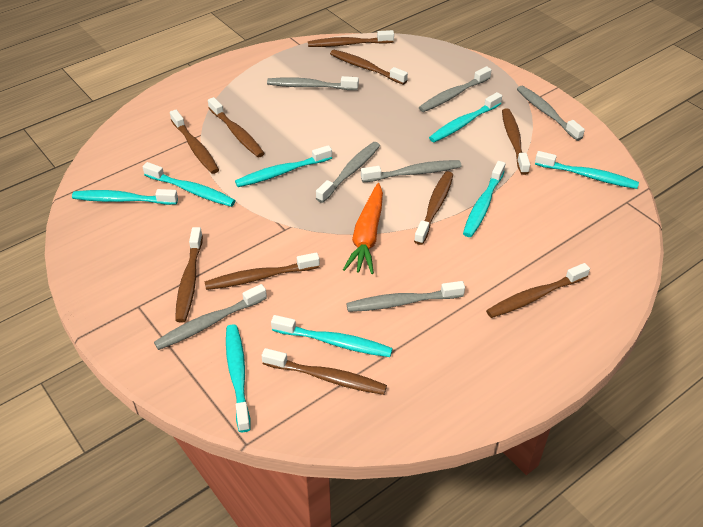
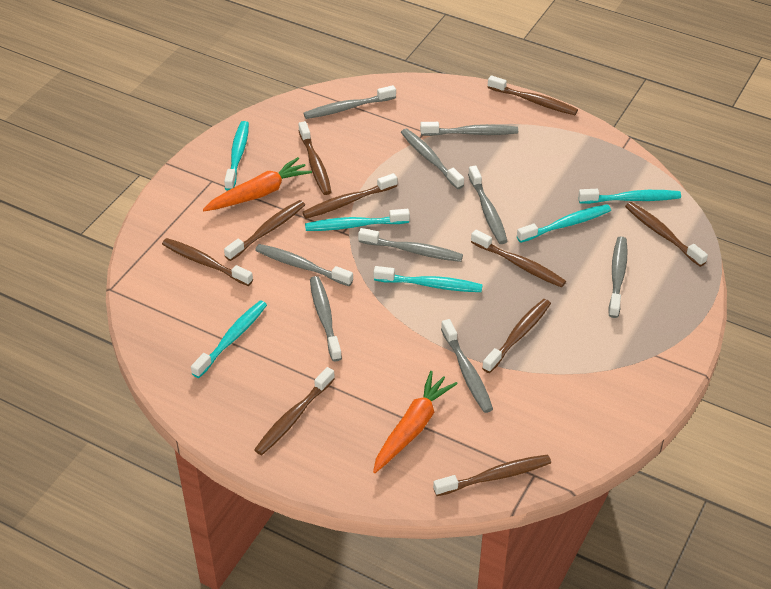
grey toothbrush: [154,284,267,350] [267,76,359,90] [316,142,380,203] [346,281,465,312] [361,160,462,182] [419,66,492,112] [517,86,585,141] = 7 -> [255,244,353,286] [304,85,396,119] [310,276,342,362] [358,228,463,262] [401,129,464,189] [420,122,518,136] [441,319,493,413] [468,165,508,244] [608,237,628,318] = 9
orange carrot: [343,183,383,274] = 1 -> [203,157,312,211] [373,371,458,473] = 2
turquoise toothbrush: [72,189,178,205] [143,162,236,207] [226,324,251,432] [235,145,332,187] [271,315,393,357] [429,92,502,142] [463,161,505,237] [535,151,639,189] = 8 -> [191,300,267,378] [224,121,249,191] [305,209,410,231] [374,266,483,292] [517,204,611,243] [578,189,681,204] = 6

